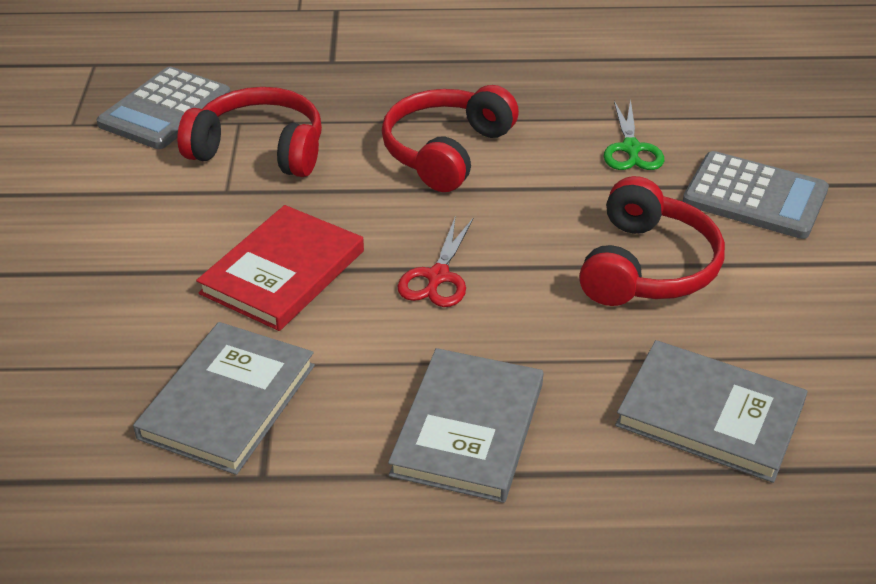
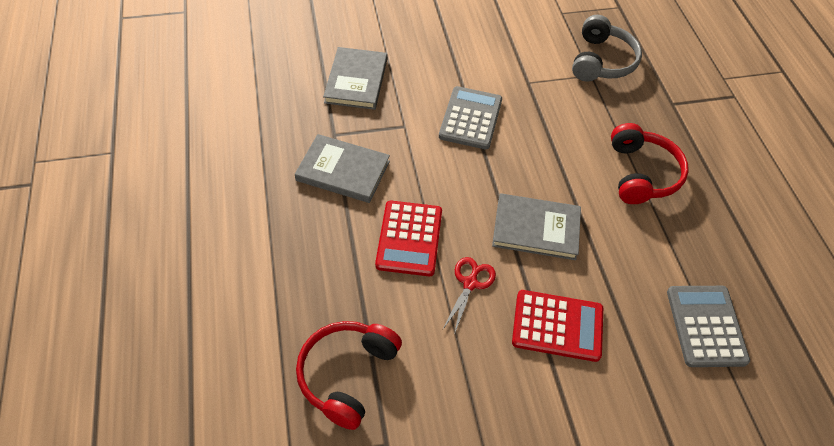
green scissors: [604,100,664,170] = 1 -> none = 0
grey headphones: none = 0 -> [572,15,642,82] = 1
red book: [196,205,364,331] = 1 -> none = 0
red calculator: none = 0 -> [375,201,442,276] [512,290,603,362] = 2
red headphones: [177,87,322,177] [382,85,519,192] [579,176,725,306] = 3 -> [296,321,402,430] [611,123,689,204] = 2

